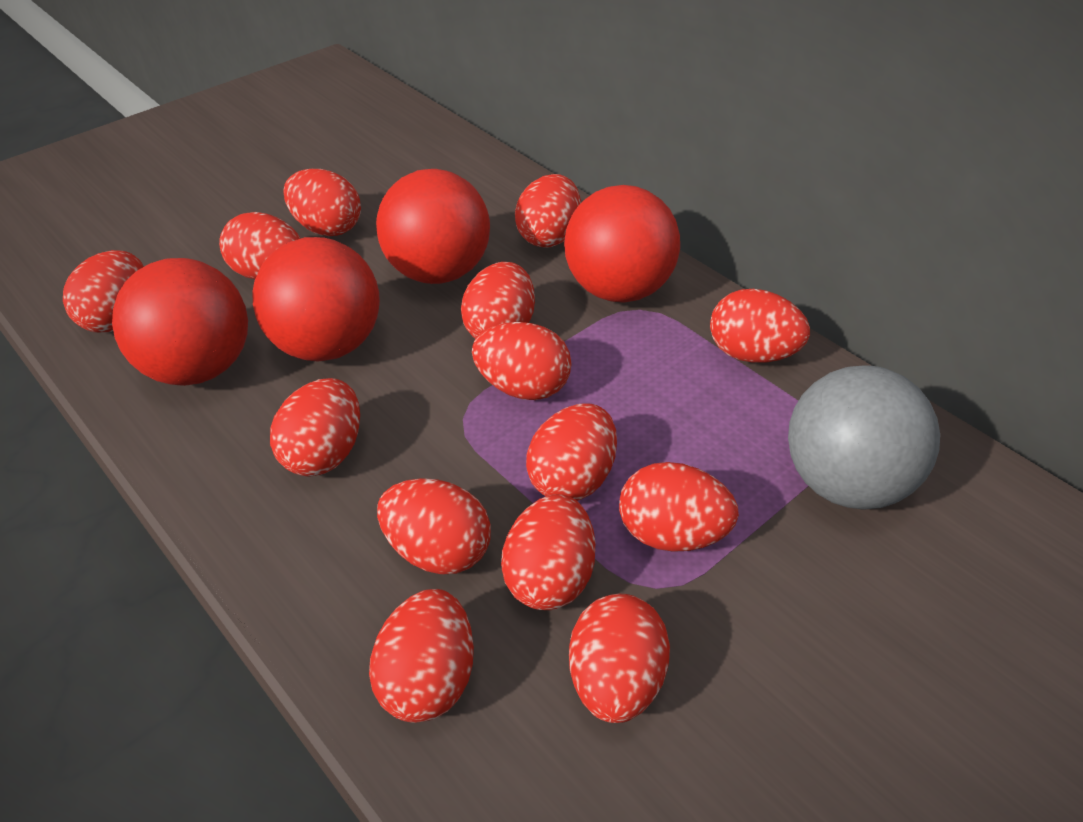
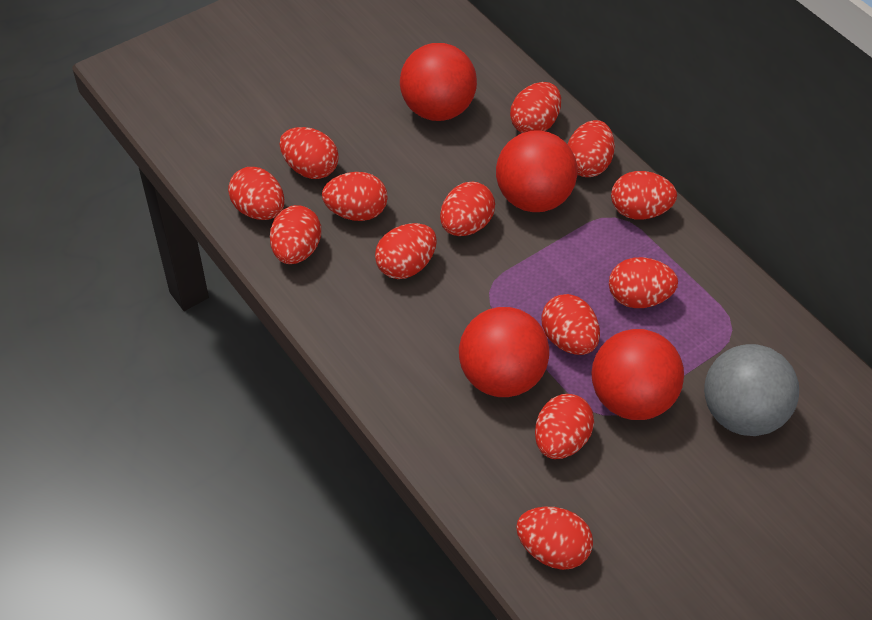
red egg: [63,250,144,333] [219,212,301,279] [270,378,360,476] [283,169,361,236] [369,589,474,723] [377,478,491,574] [461,262,535,339] [472,322,572,400] [501,494,595,610] [515,174,581,248] [526,404,617,501] [569,593,670,723] [619,462,739,552] [710,289,810,363] = 14 -> [228,167,285,220] [270,205,321,264] [280,127,339,179] [322,172,388,221] [375,223,437,279] [440,182,495,236] [510,82,561,133] [516,507,593,570] [535,394,594,459] [541,294,600,355] [567,120,615,177] [609,257,678,308] [611,171,677,220] = 13

